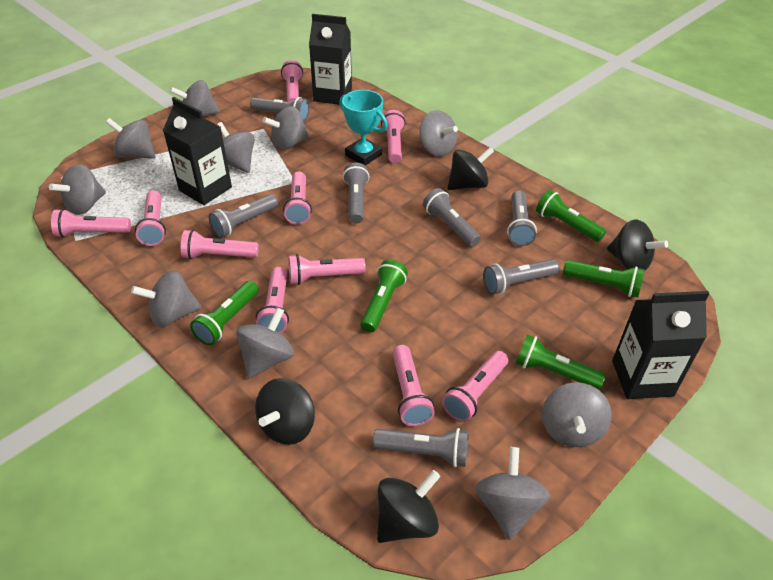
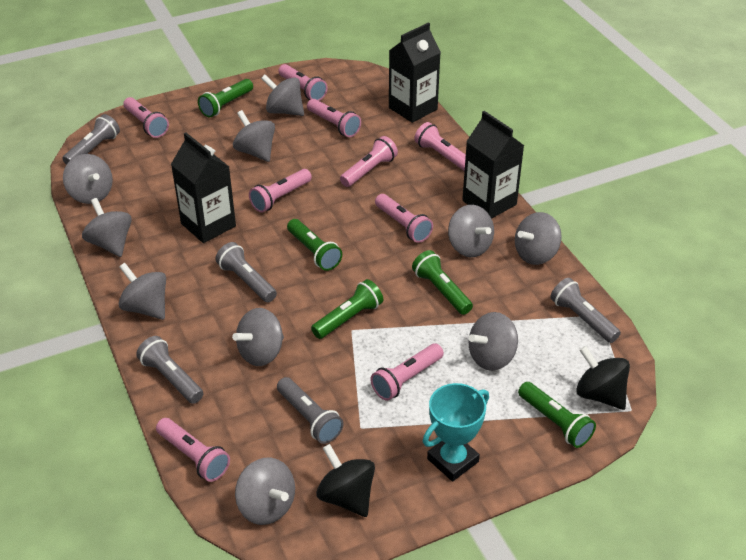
black spinning top: [255,378,315,445] [377,470,440,543] [447,147,494,190] [607,219,668,270] = 4 -> [316,444,375,517] [576,346,630,410] = 2
grey flashlight: [209,194,278,238] [250,97,309,121] [343,163,370,224] [373,428,469,467] [423,188,481,247] [483,259,559,294] [507,190,537,246] = 7 -> [62,114,120,165] [136,336,204,404] [216,242,277,303] [277,377,344,444] [550,278,621,343] = 5
pink flashlight: [51,209,131,238] [135,190,166,246] [181,230,259,259] [256,267,289,333] [281,60,303,102] [283,171,312,225] [288,254,366,285] [381,110,405,163] [393,345,435,426] [442,351,509,422] = 10 -> [123,97,169,138] [156,418,230,482] [249,169,312,213] [278,64,327,101] [307,99,361,137] [340,136,398,187] [371,343,444,401] [375,194,433,243] [414,122,466,171] = 9

